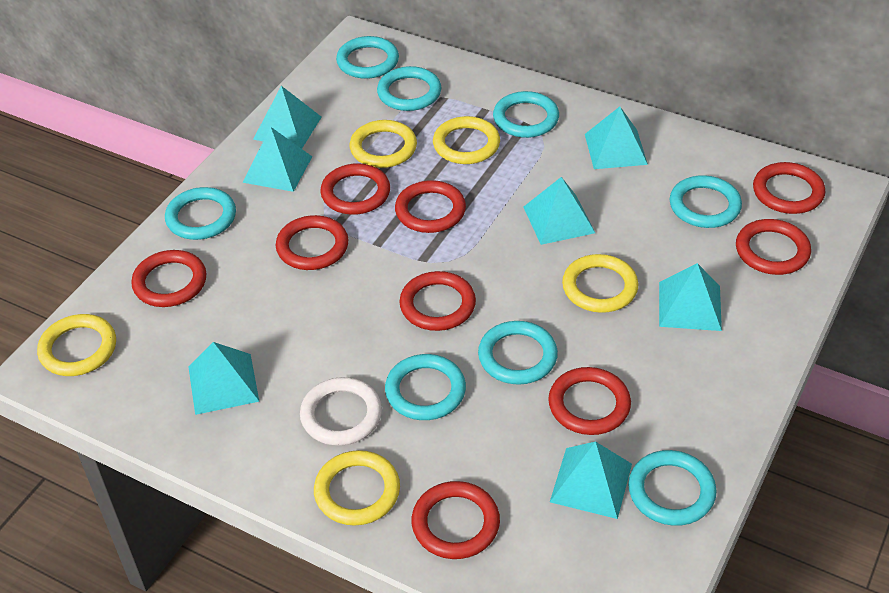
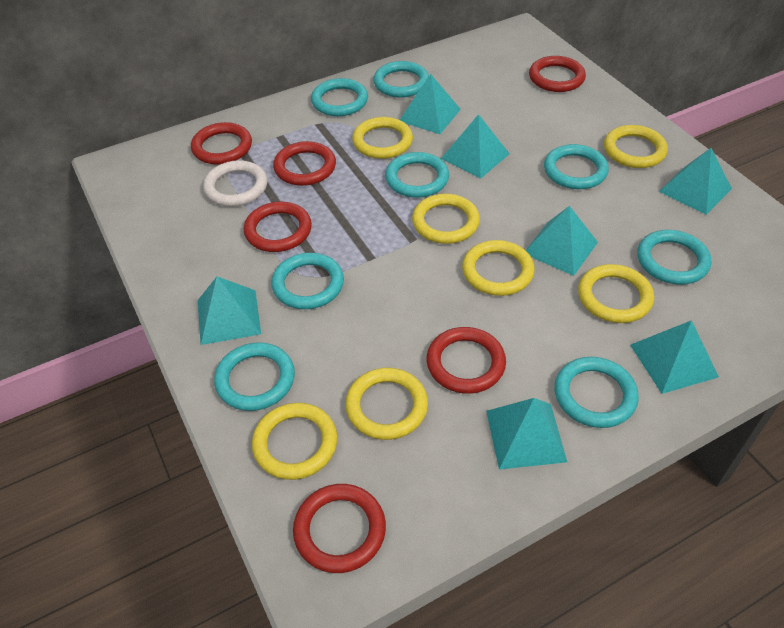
red ring: [131,250,206,307] [276,215,349,270] [320,163,390,215] [395,180,466,233] [399,271,476,331] [412,481,500,559] [548,367,631,435] [736,219,811,275] [753,162,825,214] = 9 -> [191,122,252,165] [244,202,312,252] [273,141,336,186] [293,484,386,573] [427,327,506,394] [529,56,586,92] = 6
yellow ring: [37,314,116,376] [314,450,400,526] [350,120,417,168] [433,116,500,164] [562,254,638,313] = 5 -> [252,403,338,480] [345,368,428,440] [352,117,413,159] [412,194,480,244] [462,240,535,296] [578,264,654,323] [604,125,668,168] = 7

